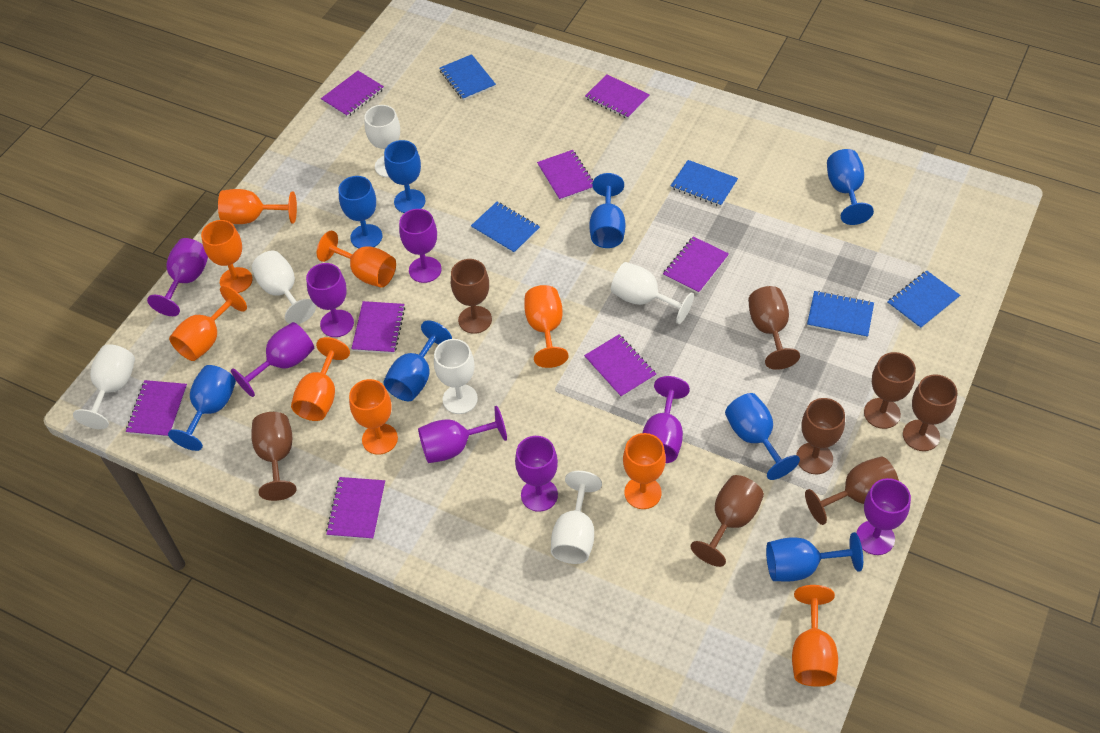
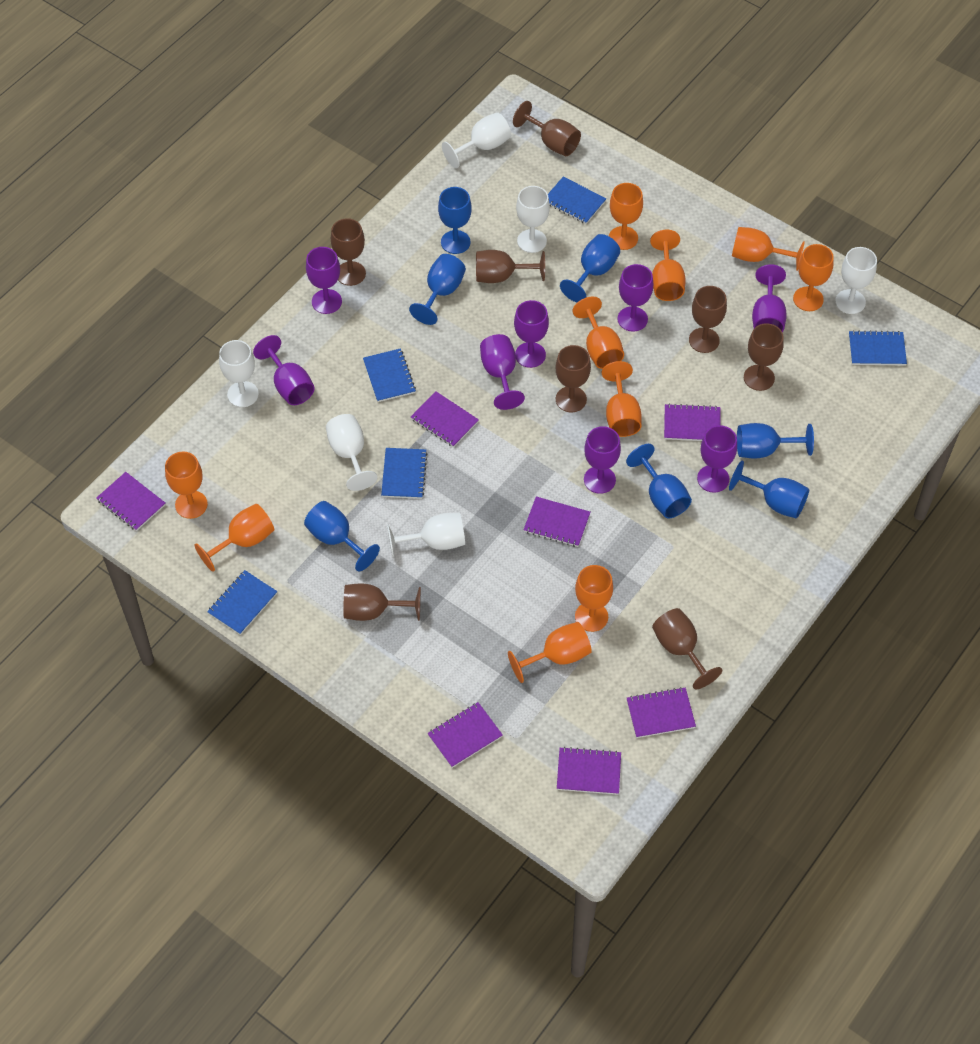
blue goblet: [168,365,236,451] [338,176,382,248] [383,320,452,401] [384,140,425,213] [590,173,625,248] [725,393,800,480] [766,532,863,581] [827,149,874,225] = 8 -> [304,501,380,571] [409,254,466,325] [438,187,472,254] [560,234,620,302] [626,444,692,518] [729,460,809,518] [737,423,814,458] = 7
orange goblet: [169,285,247,361] [201,220,253,293] [218,189,297,224] [291,337,350,421] [317,231,396,288] [349,379,398,455] [524,285,569,368] [623,433,666,509] [792,585,838,687] = 9 -> [165,452,208,519] [194,504,274,572] [508,622,592,683] [573,297,624,369] [575,565,613,632] [602,361,642,437] [609,183,643,250] [650,230,686,301] [732,227,805,271] [793,244,834,311] = 10
purple notebook: [126,380,187,437] [321,71,384,117] [326,477,385,540] [351,301,405,354] [537,150,593,201] [584,334,656,398] [585,74,650,119] [663,236,729,294] = 8 -> [96,472,166,531] [411,392,479,447] [427,702,503,768] [524,497,591,547] [557,747,621,795] [627,687,696,738] [664,403,720,441] = 7

